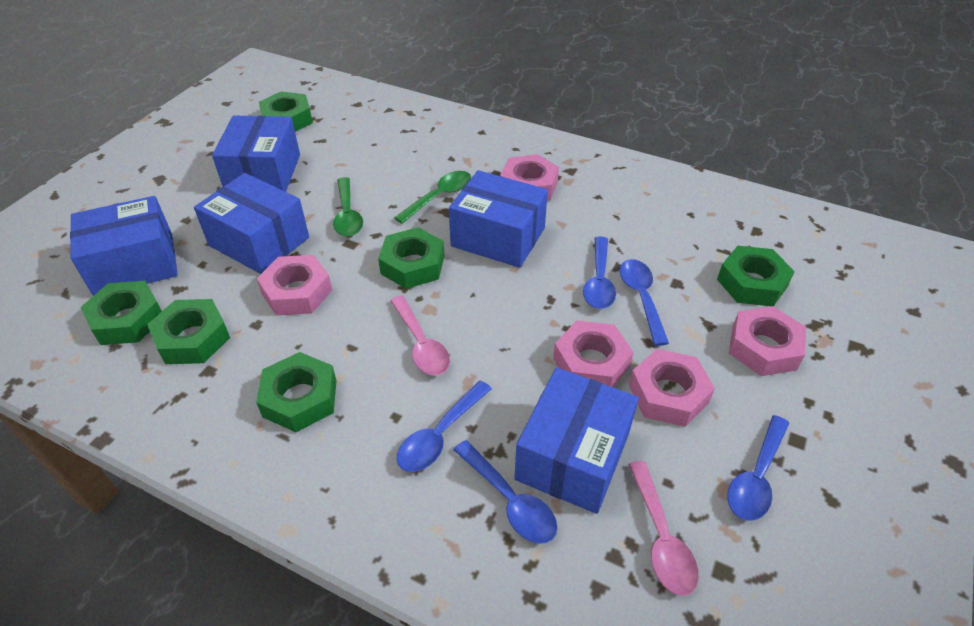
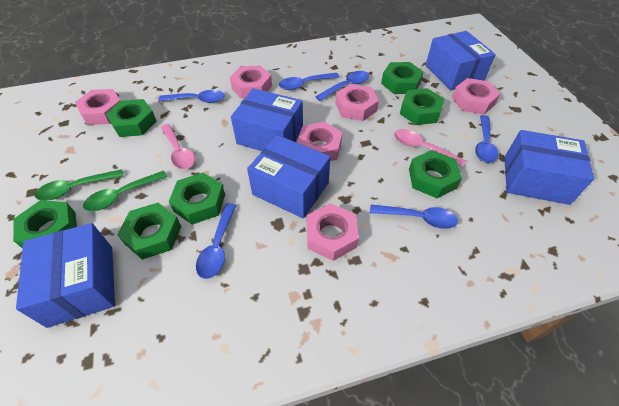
blue spoon: [397,381,492,472] [453,440,557,544] [583,236,616,309] [620,259,669,346] [727,415,789,521] = 5 -> [158,90,224,103] [196,203,237,279] [279,73,339,90] [315,71,369,101] [370,204,458,229] [475,115,498,163] = 6
green nut: [81,281,162,345] [147,299,230,364] [256,352,337,432] [259,92,313,132] [378,227,444,289] [717,246,795,306] = 6 -> [13,200,77,249] [106,99,157,137] [117,203,181,260] [169,173,225,225] [381,62,423,94] [400,88,444,125] [409,150,462,198] = 7
pink nut: [257,255,332,316] [500,154,559,201] [553,321,634,387] [629,349,715,427] [729,306,806,376] = 5 -> [75,89,120,125] [230,65,272,99] [297,122,342,161] [307,203,359,261] [336,84,379,121] [452,78,500,115] = 6

